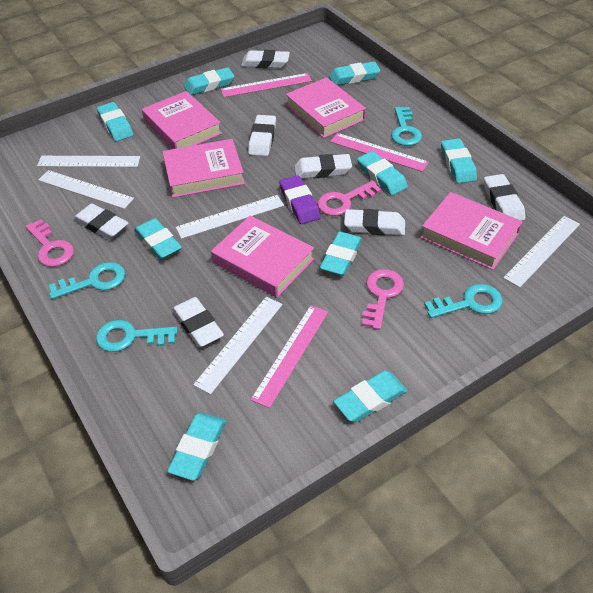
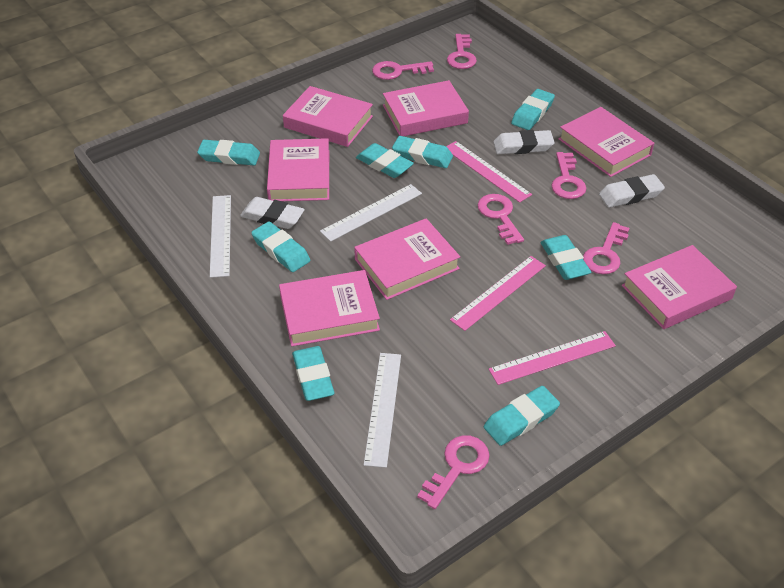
pink book: [142,91,222,149] [162,139,245,198] [211,215,314,298] [286,77,366,138] [420,192,523,270] = 5 -> [267,138,329,201] [279,270,380,346] [283,86,373,147] [354,218,460,300] [383,80,469,136] [558,107,654,177] [622,245,737,329] = 7
pink key: [25,219,74,267] [317,181,382,216] [362,269,404,330] = 3 -> [372,61,434,80] [417,435,490,509] [447,34,477,69] [477,194,524,245] [551,152,586,199] [583,222,629,274] = 6
purple eraser: [279,175,321,224] = 1 -> none = 0
turquoise eraser: [97,102,133,141] [134,218,182,260] [167,412,226,481] [184,67,234,95] [320,232,362,276] [329,62,381,85] [333,371,407,422] [357,151,408,196] [441,139,477,184] = 9 -> [197,140,260,165] [251,222,310,272] [292,346,335,401] [356,143,414,178] [392,136,453,168] [484,386,560,446] [511,89,555,130] [540,235,591,280] = 8
turquoise key: [49,262,125,299] [96,320,178,352] [391,107,422,146] [424,284,502,318] = 4 -> none = 0
white eraser: [73,203,128,239] [172,297,224,347] [241,50,290,68] [248,115,276,156] [294,154,352,179] [344,209,405,236] [484,174,525,221] = 7 -> [240,197,305,229] [493,130,555,154] [599,174,665,208] = 3
white ruler: [37,156,140,167] [38,170,134,209] [176,195,284,239] [193,297,283,395] [503,216,580,288] = 5 -> [210,195,231,278] [320,184,422,242] [364,353,401,468] = 3

